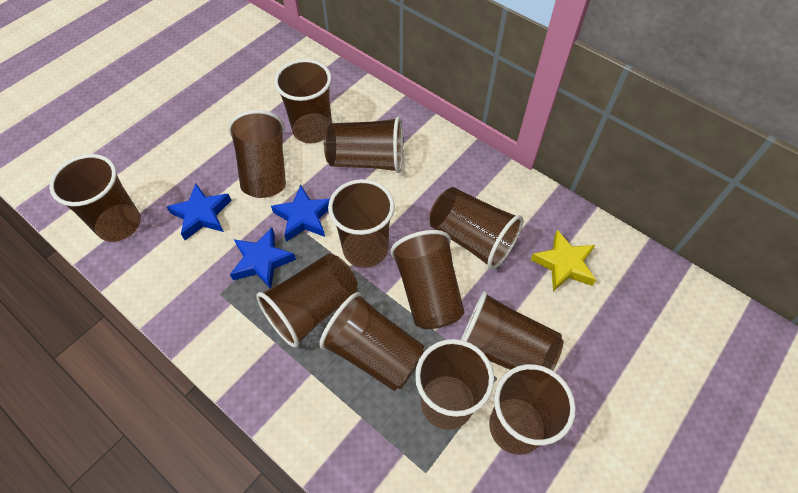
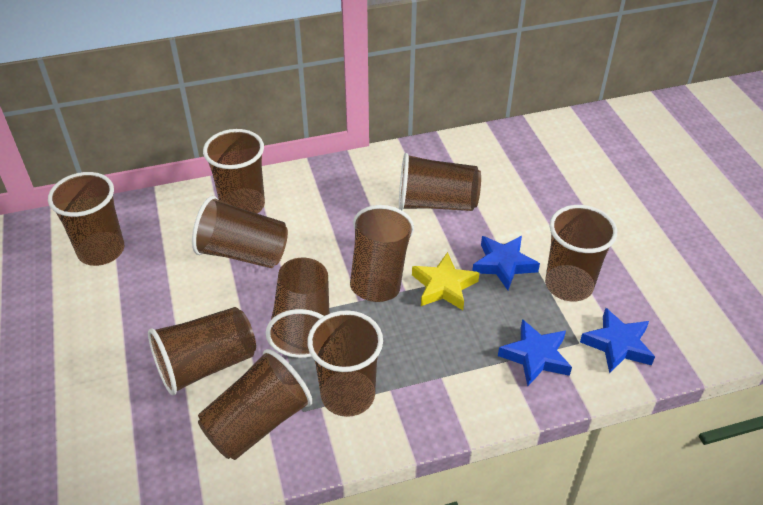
brown cup: [49,154,141,242] [228,110,286,198] [256,253,357,348] [274,59,332,143] [319,292,425,391] [324,117,403,173] [328,179,395,268] [390,230,464,329] [415,339,494,430] [429,187,523,270] [461,291,563,371] [489,364,576,455] = 12 -> [48,172,124,266] [148,307,256,395] [192,196,288,268] [198,349,312,460] [203,129,265,214] [266,258,330,358] [307,310,383,417] [350,205,414,302] [399,153,481,211] [545,205,617,302] = 10

